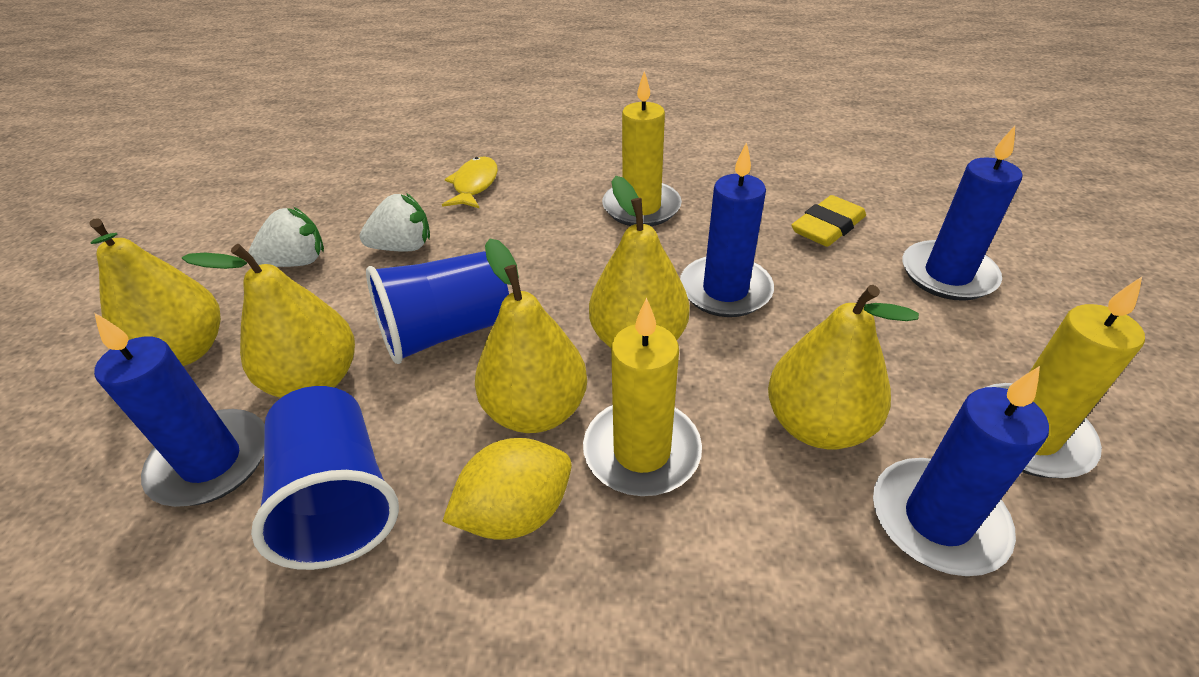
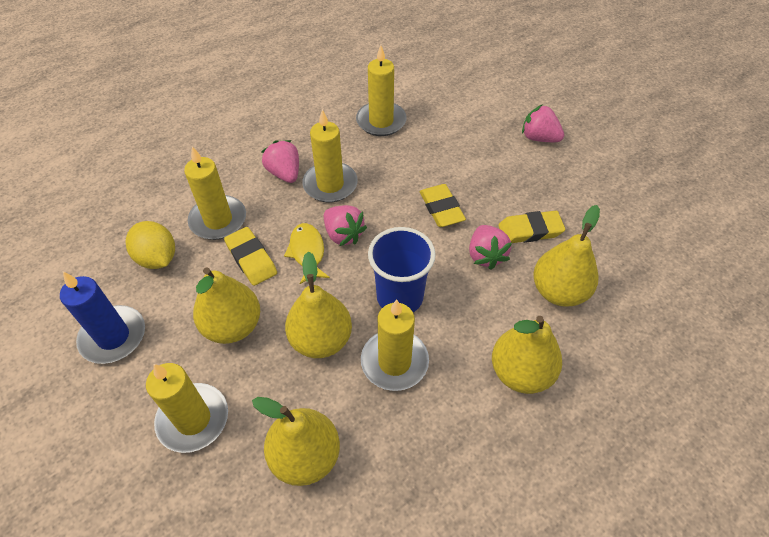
blue candle: [94,313,265,507] [680,142,774,317] [873,366,1049,576] [902,126,1022,301] = 4 -> [60,272,145,364] = 1
blue cup: [251,386,399,570] [366,251,509,364] = 2 -> [368,227,436,312] = 1
pink strawberry: none = 0 -> [261,140,299,183] [324,205,367,246] [469,225,512,270] [522,104,564,142] = 4
white strawberry: [248,207,324,267] [360,193,430,251] = 2 -> none = 0
yellow candle: [583,297,702,496] [602,71,682,226] [984,277,1145,478] = 3 -> [146,363,228,453] [184,146,246,240] [302,109,358,203] [356,45,407,136] [361,299,429,391] = 5
yellow eraser: [791,195,866,247] = 1 -> [224,227,277,286] [420,184,466,227] [498,211,565,243] = 3

